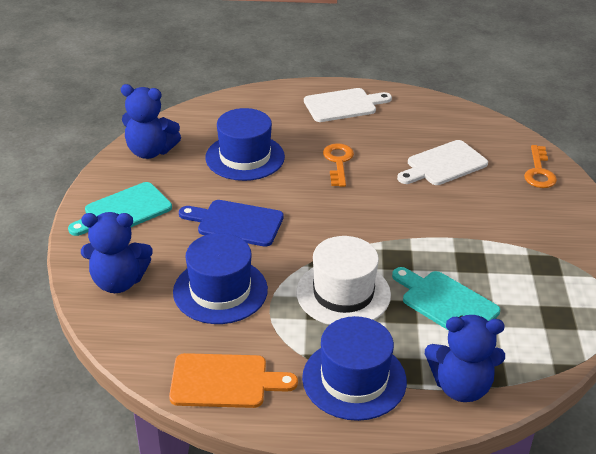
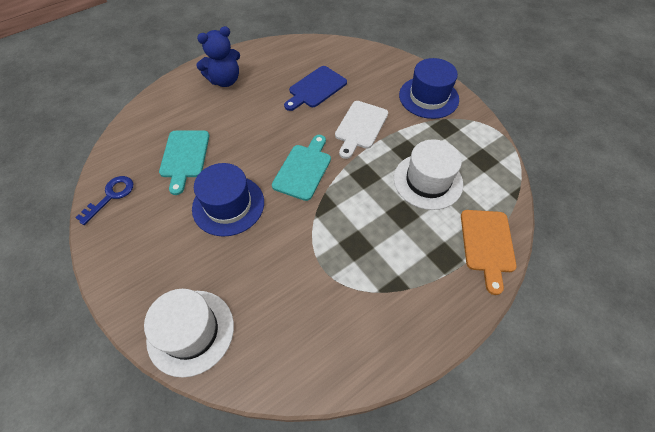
blue hat: [173,233,268,324] [205,108,285,181] [302,316,407,421] = 3 -> [192,163,264,237] [399,58,459,119] = 2
blue key: none = 0 -> [75,176,133,225] = 1
blue teddy bear: [81,212,152,293] [121,84,181,159] [425,315,505,402] = 3 -> [196,26,240,87] = 1
orange key: [323,143,354,187] [524,145,557,188] = 2 -> none = 0
white cutting board: [304,88,392,122] [397,140,488,185] = 2 -> [335,101,388,159] = 1
white hat: [296,236,391,325] = 1 -> [144,289,234,378] [394,139,463,210] = 2

